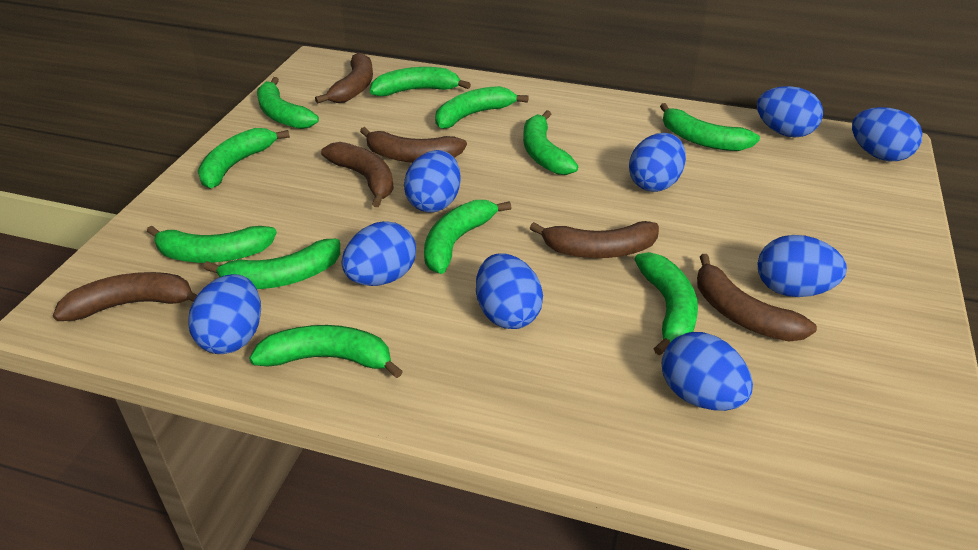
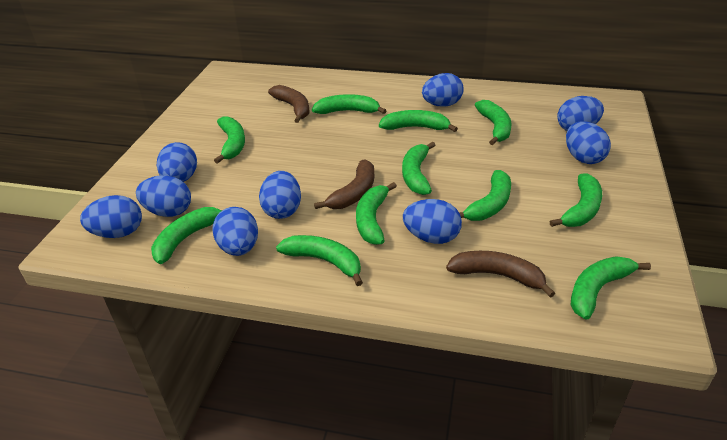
brown banana: [53,272,197,321] [315,52,373,104] [321,142,394,207] [360,127,467,163] [530,221,659,258] [697,254,817,342] = 6 -> [268,85,309,123] [314,159,374,209] [446,251,555,298] = 3

